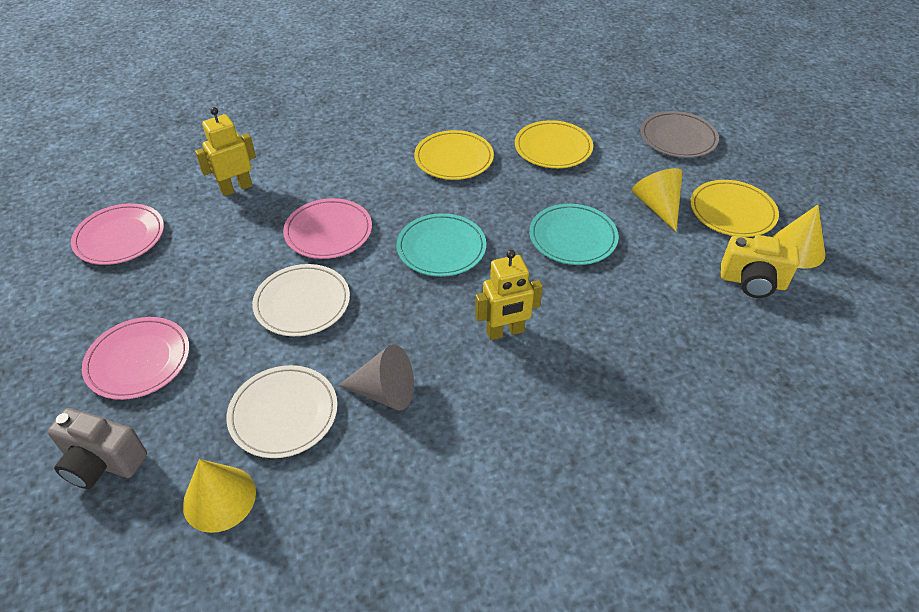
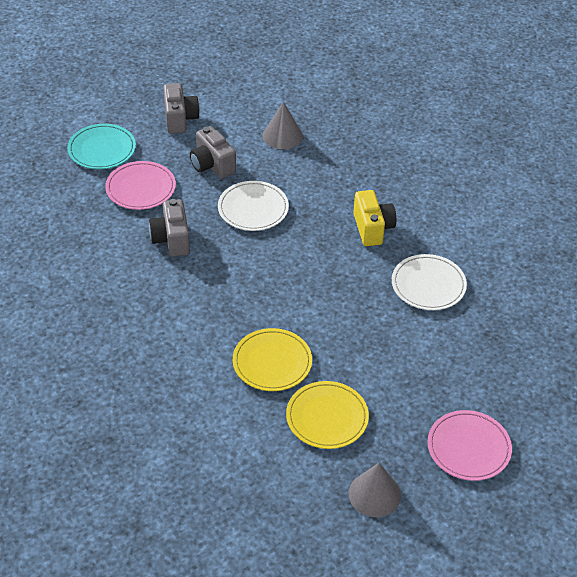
grey camera: [48,408,147,489] = 1 -> [149,199,190,257] [163,83,200,134] [190,126,236,179] = 3
grey cone: [338,344,414,410] = 1 -> [263,102,303,149] [349,463,401,517] = 2
grey plate: [640,111,719,158] = 1 -> none = 0
pink plate: [71,203,164,265] [82,317,190,400] [283,198,372,259] = 3 -> [105,161,176,210] [428,410,512,481] = 2
turquoise plate: [396,213,486,277] [529,204,619,265] = 2 -> [67,124,136,169] = 1
yellow cone: [183,459,256,533] [632,168,683,232] [772,205,825,269] = 3 -> none = 0
yellow plate: [414,130,494,180] [515,120,593,168] [690,180,779,237] = 3 -> [233,328,312,391] [286,381,369,449] = 2
yellow robot: [195,107,256,196] [475,250,543,340] = 2 -> none = 0

